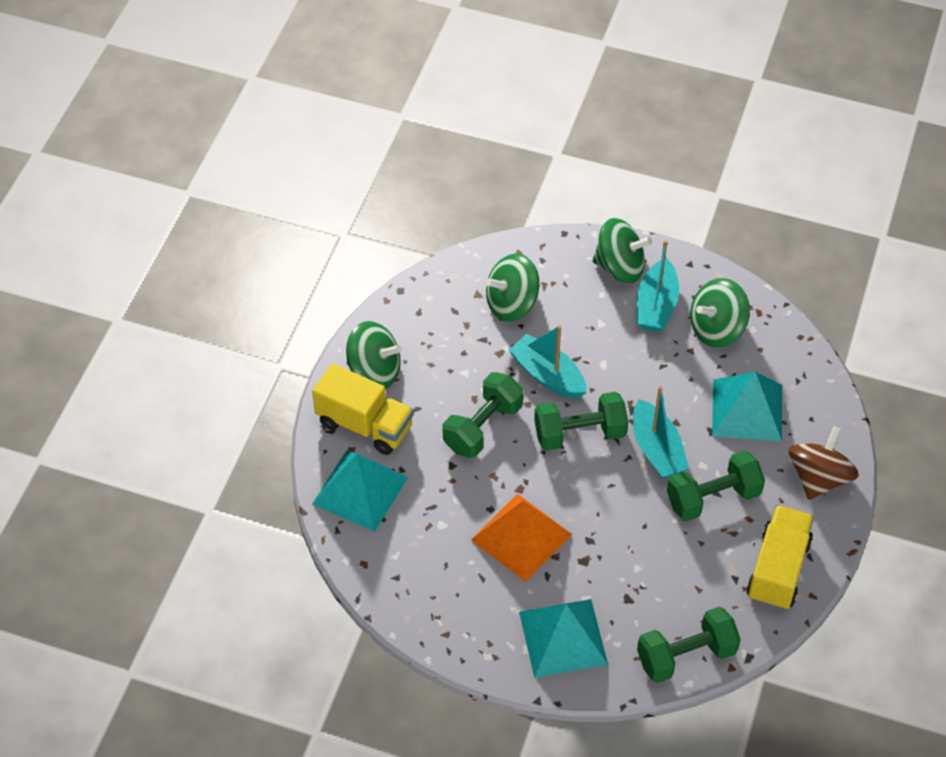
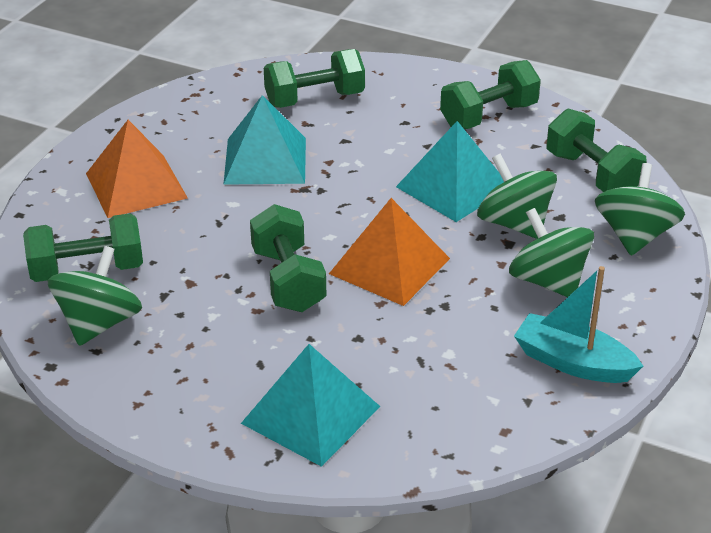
brown spinning top: [789,426,859,500] = 1 -> none = 0
green dumbbell: [443,372,523,458] [534,392,628,451] [637,607,741,683] [667,451,765,521] = 4 -> [23,213,143,282] [250,204,326,312] [264,49,365,108] [440,60,541,129] [547,109,646,192] = 5
orange pyramid: [471,494,572,582] = 1 -> [86,120,188,218] [329,198,450,306] = 2
turquoise boat: [508,325,587,398] [633,386,689,479] [637,240,679,332] = 3 -> [514,266,643,383] = 1
yellow truck: [312,363,414,455] [746,505,814,610] = 2 -> none = 0

